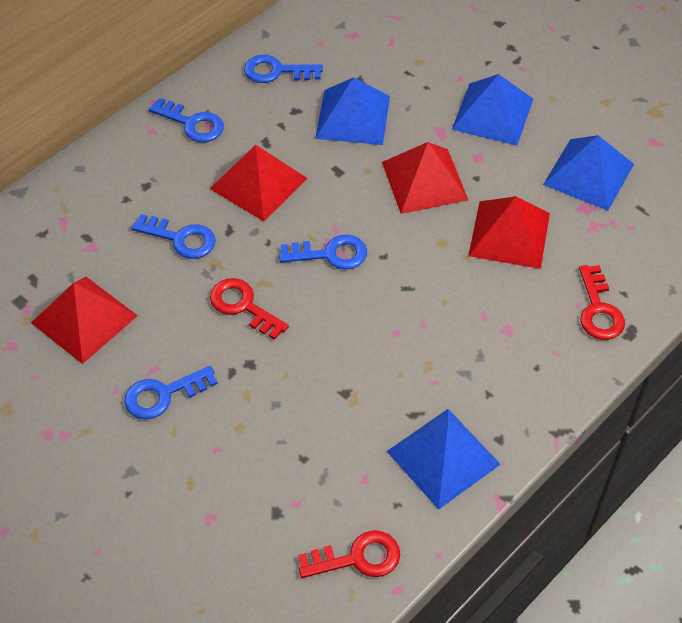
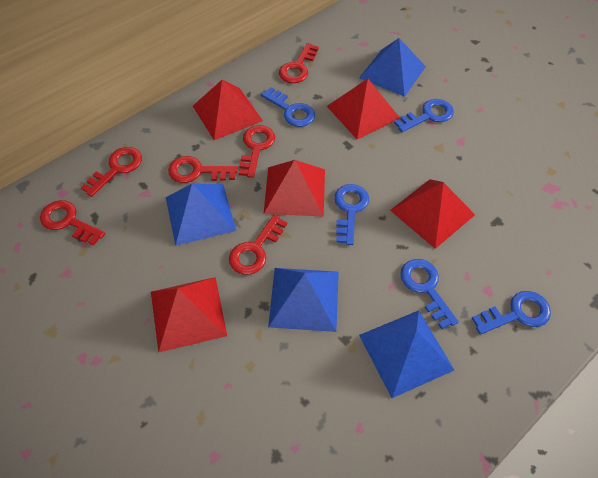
red key: [210,278,289,340] [298,530,400,578] [579,265,625,340] = 3 -> [40,200,105,246] [80,147,142,197] [168,156,238,183] [229,215,287,275] [238,125,275,178] [279,43,319,83] = 6
red pyramid: [31,277,138,364] [210,145,307,221] [382,142,468,214] [468,196,550,269] = 4 -> [151,277,227,353] [193,80,263,140] [264,160,325,216] [327,79,400,139] [390,179,475,249] = 5

